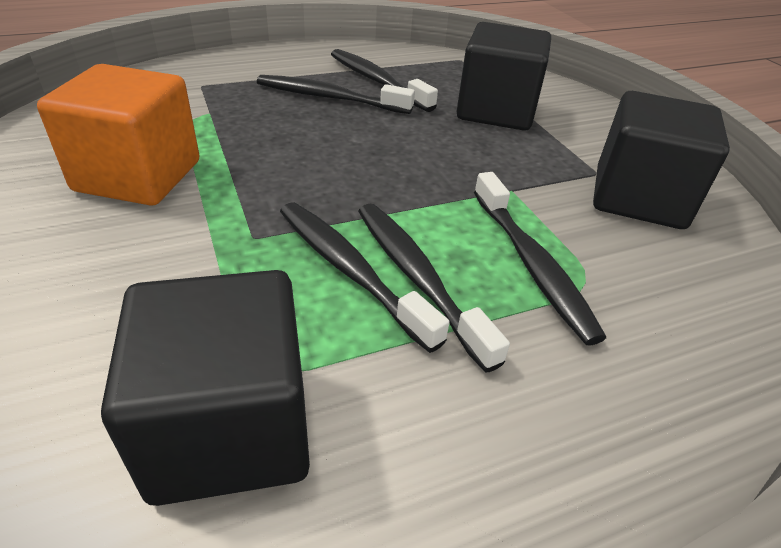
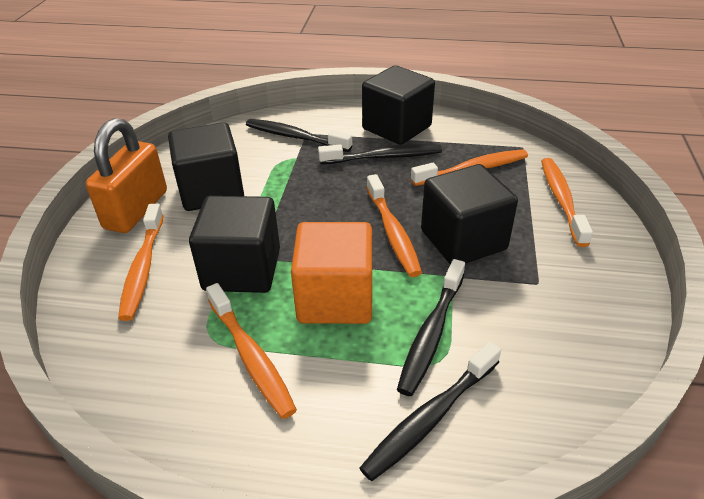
black cube: [101,270,310,506] [456,22,551,131] [593,91,730,229] = 3 -> [168,122,244,211] [189,196,280,293] [362,65,435,145] [421,164,518,264] = 4
black toothbrush: [257,75,415,114] [280,203,450,353] [331,49,438,112] [358,204,510,373] [474,172,606,346] = 5 -> [246,119,352,152] [318,144,442,164] [360,342,501,481] [397,259,465,396] = 4
orange padlock: none = 0 -> [86,118,167,233] = 1
orange toothbrush: none = 0 -> [118,204,164,321] [206,283,297,419] [367,174,422,277] [411,149,528,186] [541,158,593,247] = 5

